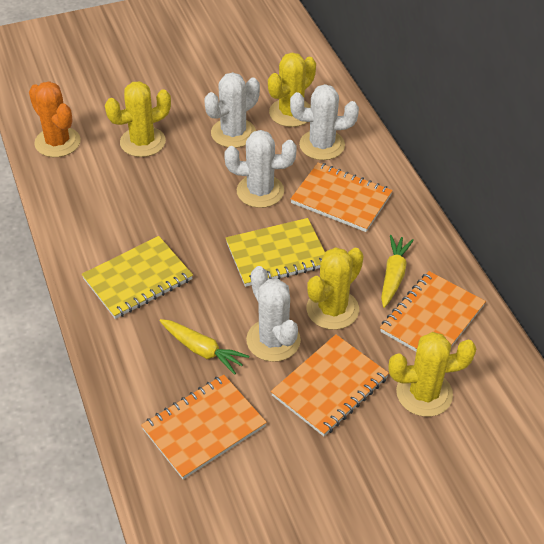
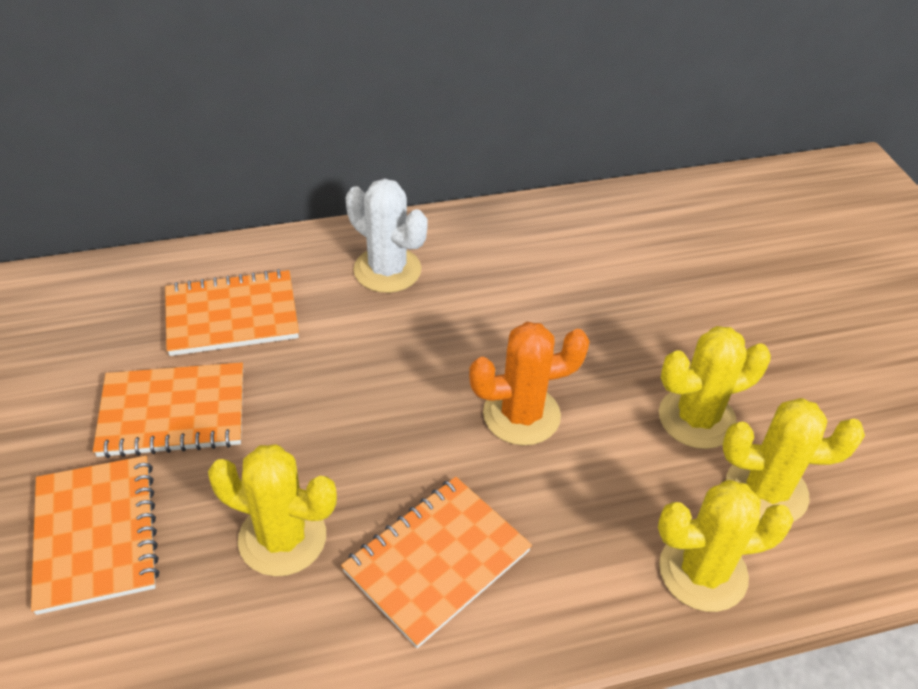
white cactus: [204,72,260,148] [224,130,297,208] [246,266,301,362] [290,84,359,160] = 4 -> [346,178,428,293] = 1
yellow carrot: [160,319,249,375] [381,235,414,308] = 2 -> none = 0
yellow notebook: [82,236,193,319] [226,218,325,287] = 2 -> none = 0

